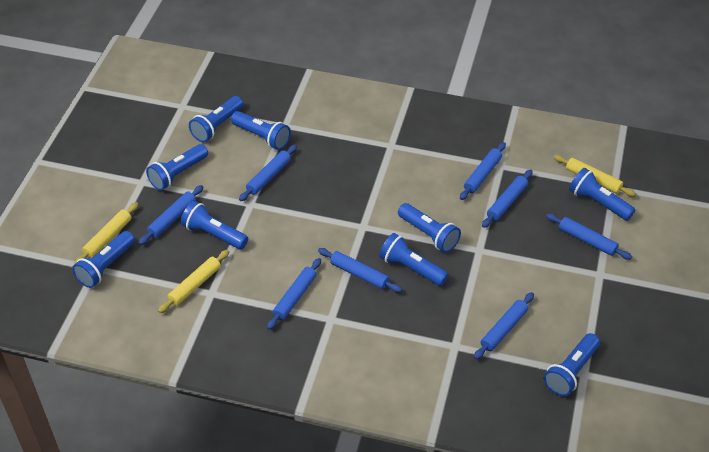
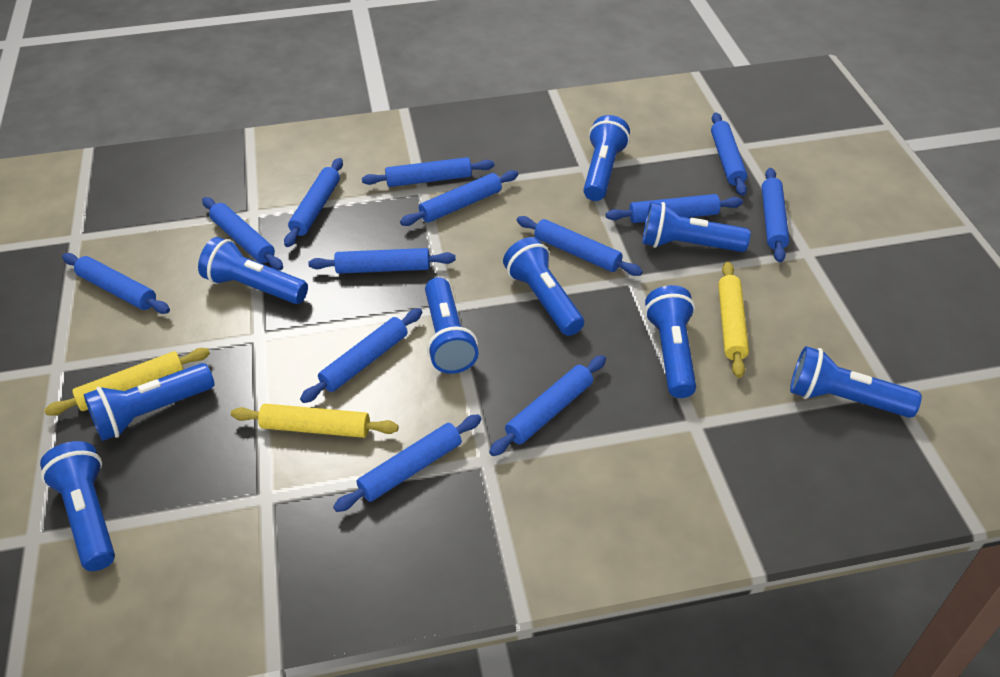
blue rolling pin: [139,185,204,245] [239,145,297,201] [267,258,321,330] [318,248,402,293] [460,142,506,200] [474,292,534,360] [482,170,533,228] [546,213,632,260] = 8 -> [62,253,170,314] [202,197,283,270] [284,158,343,247] [300,308,422,403] [308,248,456,274] [333,414,482,512] [362,157,494,187] [400,170,518,226] [489,355,606,456] [517,216,643,276] [606,194,743,223] [711,113,747,196] [762,168,789,262] = 13

